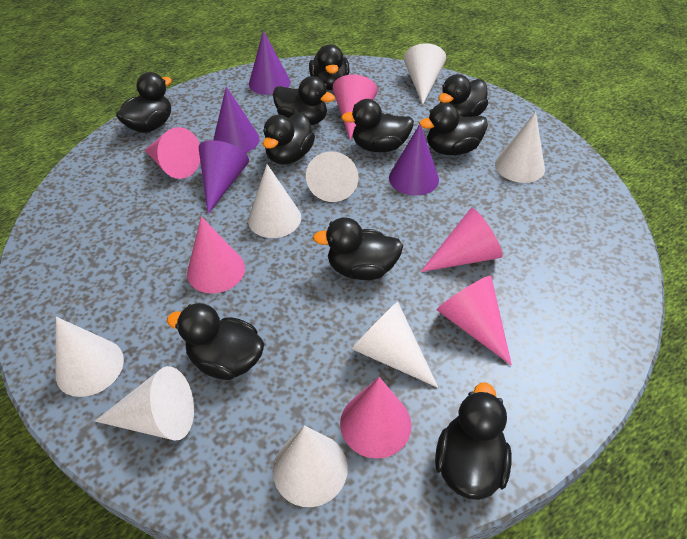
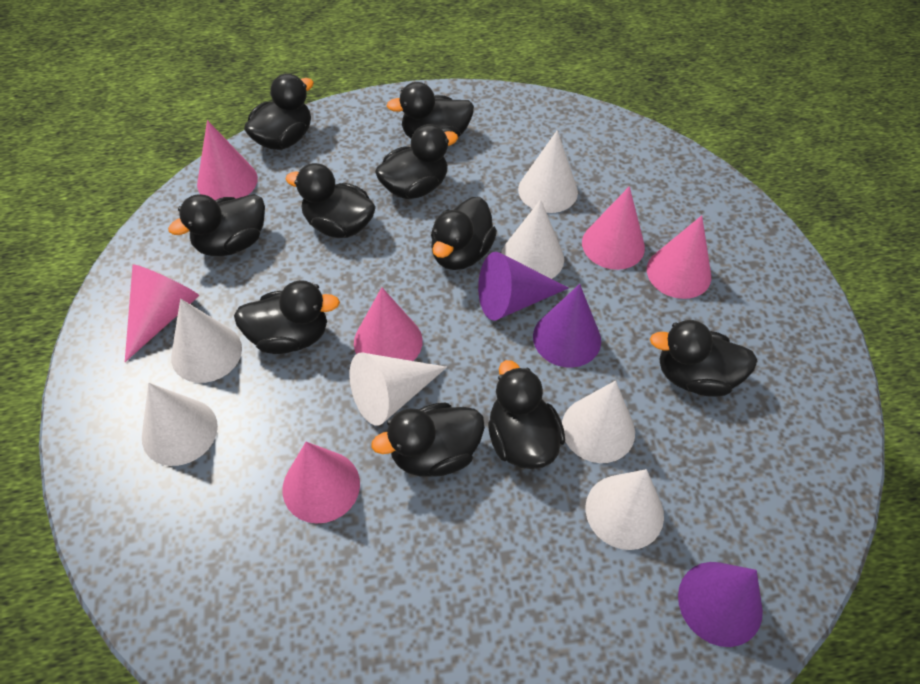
purple cone: [198,140,249,214] [213,87,260,153] [249,31,290,95] [389,124,439,196] = 4 -> [478,252,569,320] [533,284,601,368] [678,562,763,647] = 3
white cone: [56,317,124,397] [95,366,194,441] [248,164,301,238] [273,426,348,507] [306,151,359,202] [351,301,438,388] [404,43,446,105] [495,112,545,183] = 8 -> [142,383,218,466] [171,299,242,383] [350,353,447,426] [501,199,564,279] [518,130,578,213] [562,381,635,463] [586,469,664,550] = 7

